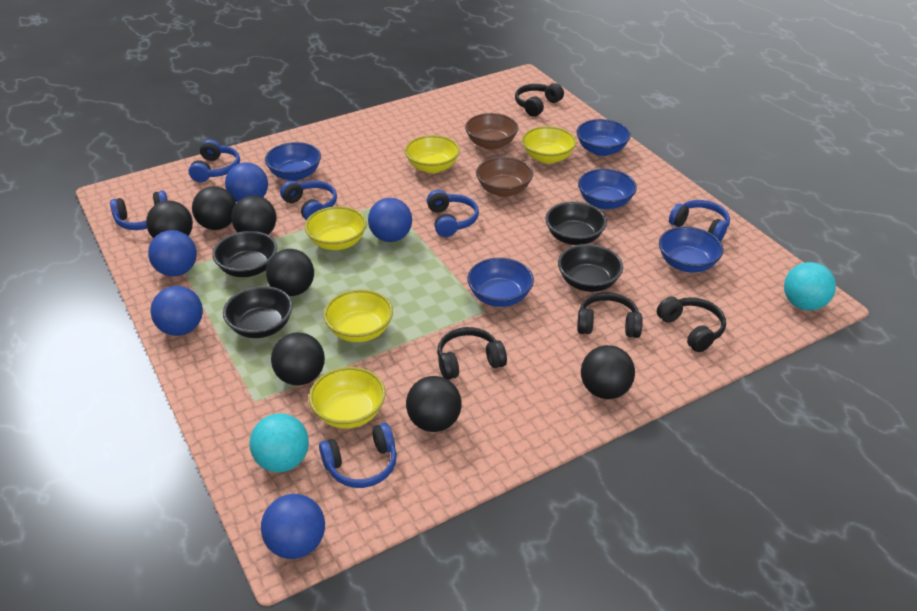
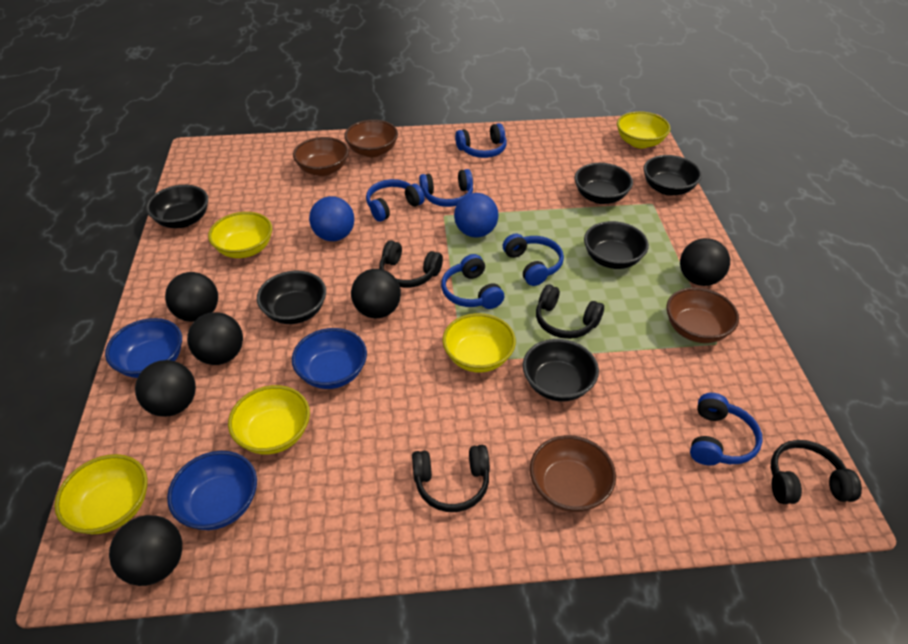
black ball: [146,201,193,238] [192,186,236,230] [231,195,276,235] [266,249,314,296] [271,332,325,386] [406,376,462,432] [581,345,635,399] = 7 -> [109,515,182,586] [135,360,196,417] [165,272,218,322] [187,312,243,365] [351,269,401,319] [680,238,730,286] = 6
black bowl: [212,231,277,277] [223,286,293,338] [545,202,607,245] [558,244,623,292] = 4 -> [146,185,208,228] [257,271,326,324] [523,339,599,401] [575,163,633,204] [584,221,649,269] [644,155,702,196] = 6
blue ball: [148,230,197,276] [150,286,203,336] [225,162,268,202] [261,494,325,559] [368,198,412,242] = 5 -> [309,196,354,241] [454,193,499,238] = 2
blue bowl: [265,142,321,181] [467,258,534,307] [577,119,631,156] [578,169,637,209] [659,226,723,273] = 5 -> [105,318,182,378] [167,451,257,530] [292,328,367,389] = 3
brown bowl: [465,113,518,150] [476,157,533,197] = 2 -> [293,137,349,176] [344,120,398,157] [530,435,616,512] [666,287,739,343] = 4
turquoise ball: [249,413,309,472] [784,262,836,311] = 2 -> none = 0

